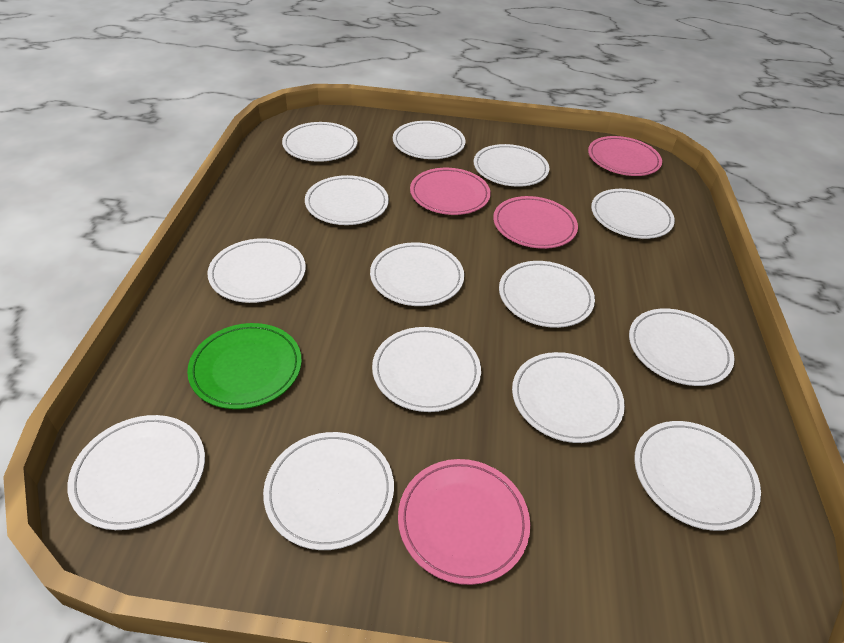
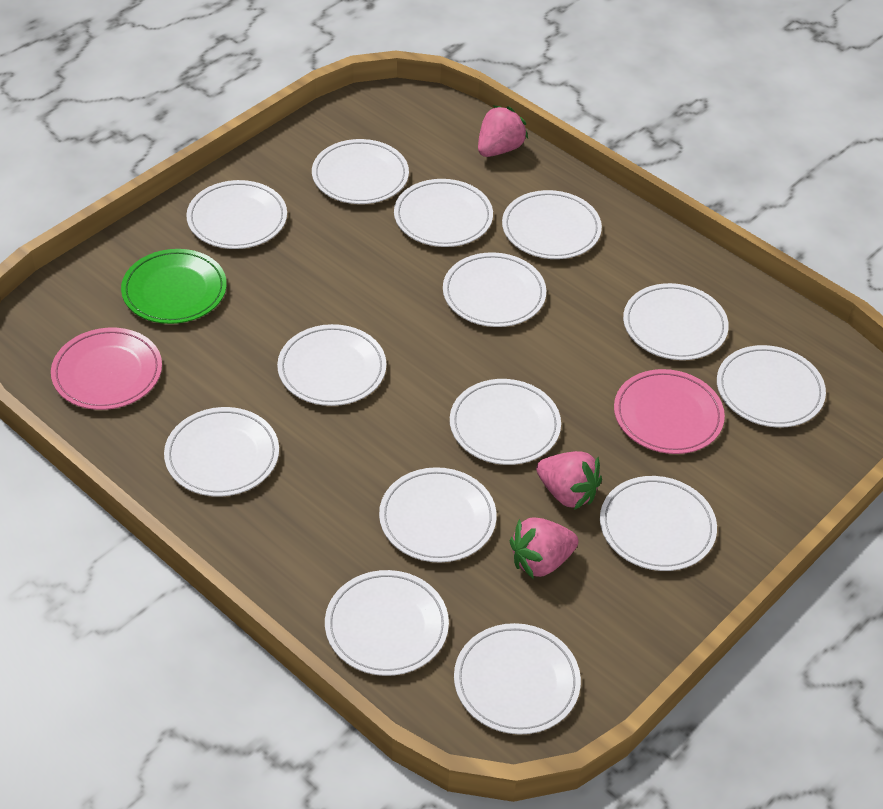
pink plate: [398,459,530,585] [410,168,491,215] [493,196,578,249] [588,136,662,176] = 4 -> [51,328,162,410] [614,369,725,454] = 2
pink strawberry: none = 0 -> [478,105,528,157] [510,517,579,579] [536,451,602,510] = 3

